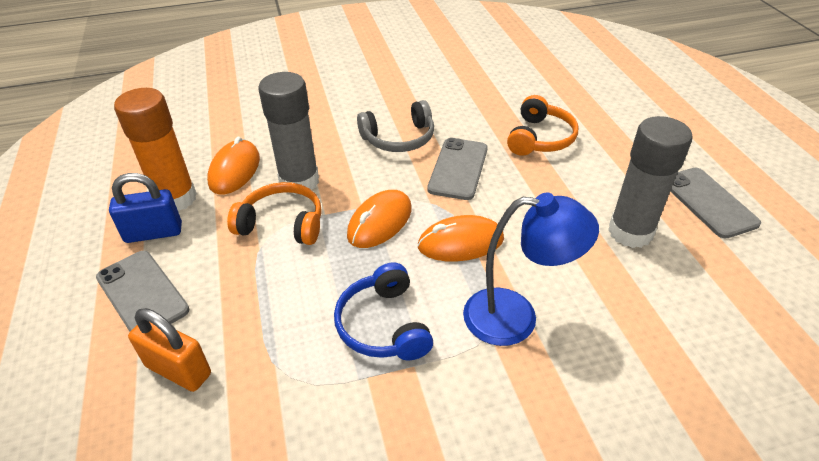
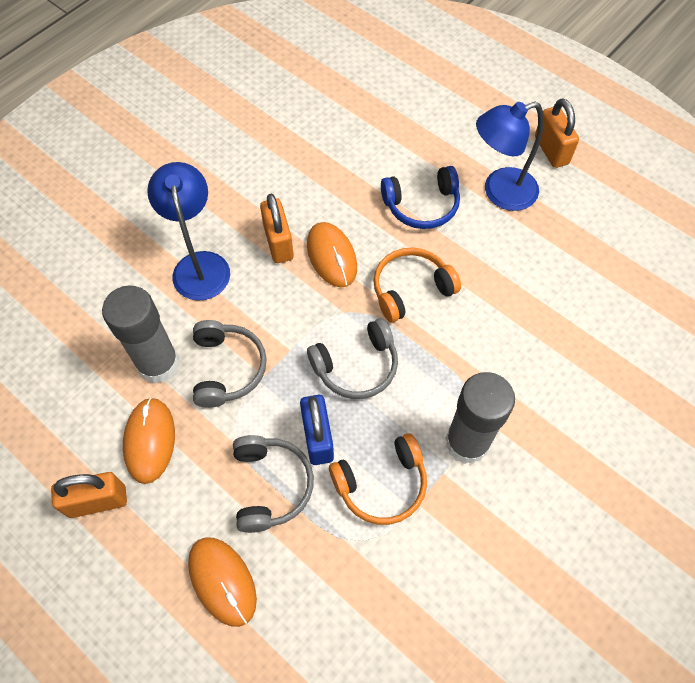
blue lamp: [463,193,599,346] = 1 -> [147,162,230,301] [476,102,544,211] = 2
grey headphones: [357,100,434,152] = 1 -> [193,320,267,408] [233,435,314,533] [307,318,398,399] = 3
grey phone: [96,251,189,331] [427,138,488,200] [670,168,761,239] = 3 -> none = 0
orange glue stick: [114,88,197,212] = 1 -> none = 0
orange padlock: [128,308,211,392] = 1 -> [51,472,127,518] [260,194,294,263] [535,98,579,168] = 3

